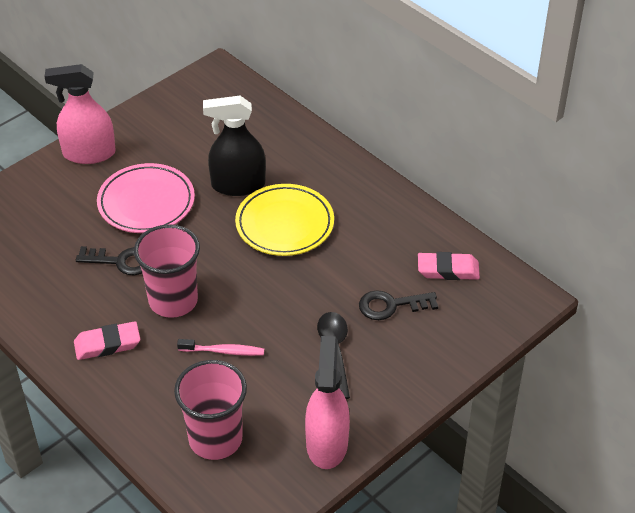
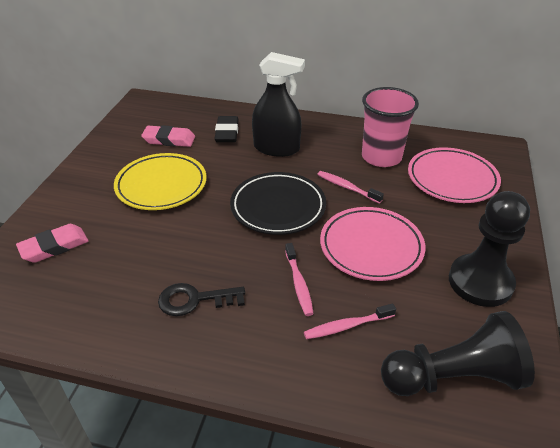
black eraser: none = 0 -> [215,116,239,142] = 1
black key: [76,246,142,275] [359,290,438,320] = 2 -> [158,283,245,316] = 1
black pawn: none = 0 -> [381,311,535,396] [449,191,530,307] = 2
black plate: none = 0 -> [230,172,326,235] = 1
black spoon: [317,312,350,399] = 1 -> none = 0
pink cup: [134,224,200,318] [174,360,247,460] = 2 -> [362,87,419,167] = 1
pink plate: [97,163,195,233] = 1 -> [320,207,425,281] [408,147,501,203] = 2
pink spray bottle: [45,64,116,164] [305,336,350,469] = 2 -> none = 0
pink toothbrush: [177,339,264,356] = 1 -> [285,243,314,316] [304,303,396,339] [317,171,384,204] = 3

